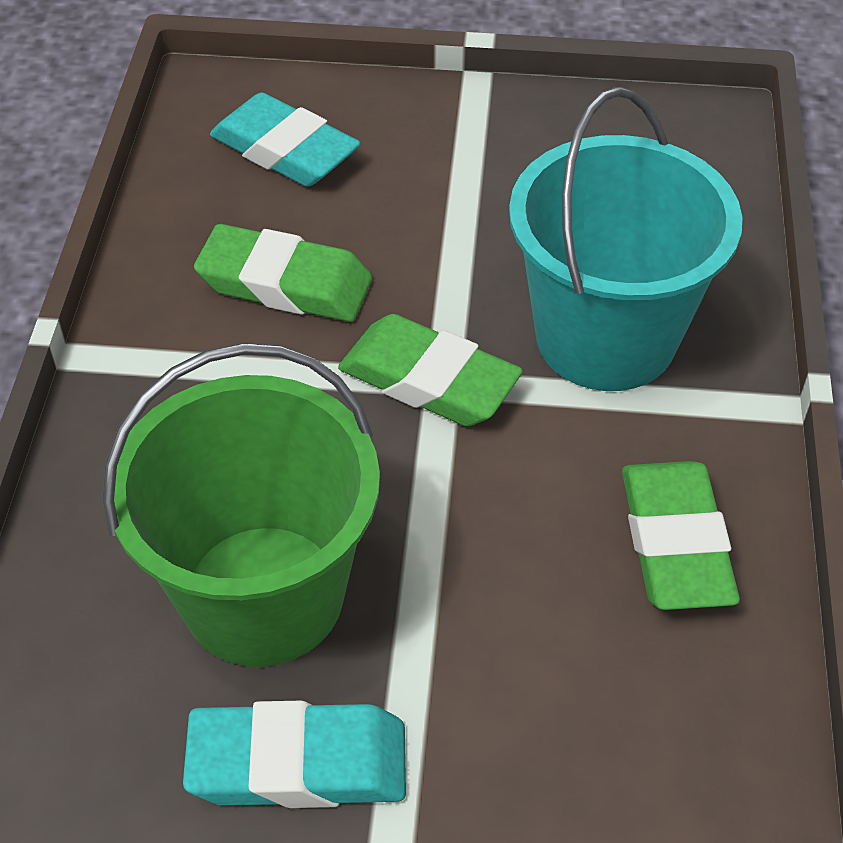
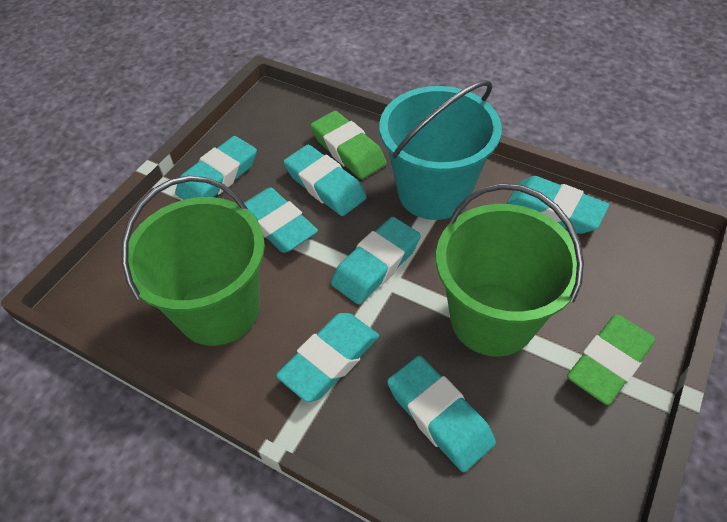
green bucket: [102,343,380,667] = 1 -> [121,176,265,346] [436,183,584,357] = 2
green eraser: [194,224,373,322] [338,314,523,426] [622,461,740,610] = 3 -> [310,111,387,179] [567,315,656,405] = 2
turquoise eraser: [183,701,406,808] [210,93,361,187] = 2 -> [175,136,257,200] [244,187,318,253] [276,313,379,402] [283,145,367,216] [331,217,421,304] [387,356,496,472] [507,176,609,234] = 7

